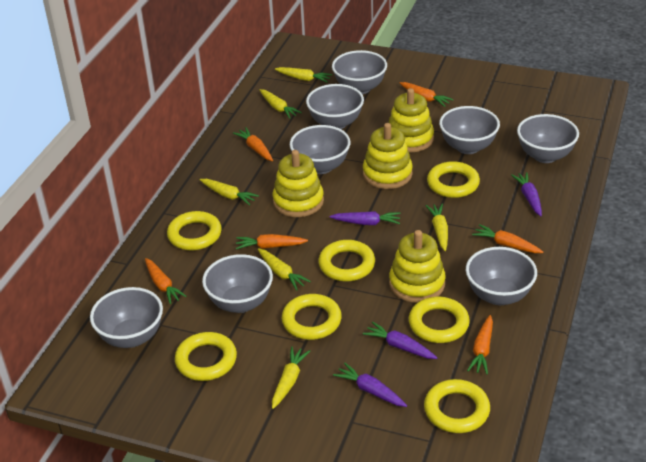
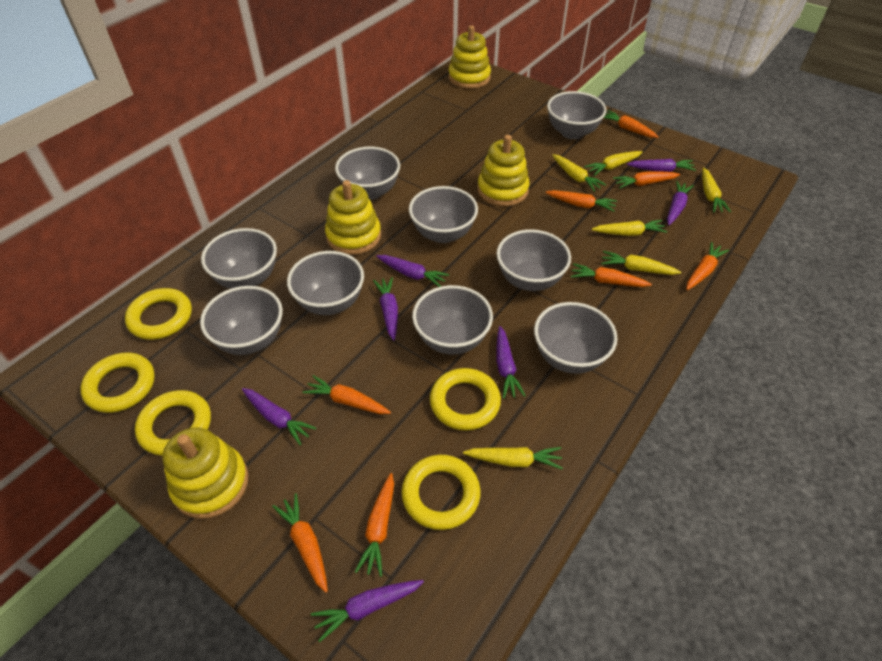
grey bowl: [90,287,163,348] [202,254,273,313] [290,125,351,174] [306,84,364,129] [332,50,387,94] [439,106,500,154] [466,247,537,305] [517,114,579,163] = 8 -> [200,286,283,355] [201,228,277,289] [287,251,364,315] [335,147,400,200] [409,186,478,243] [412,285,493,355] [496,229,571,291] [534,302,617,374] [547,91,606,139] = 9
orange carrot: [145,258,187,304] [233,128,273,161] [236,234,308,249] [400,82,454,107] [467,315,493,375] [472,224,543,253] = 6 -> [272,493,328,593] [303,375,391,414] [355,473,394,577] [546,190,617,212] [571,263,652,287] [603,110,659,138] [613,171,680,189] [686,242,729,290] = 8
purple carrot: [330,211,400,225] [333,363,407,407] [363,322,437,359] [511,172,542,216] = 4 -> [242,388,317,445] [311,580,424,642] [373,277,398,341] [376,255,449,287] [496,326,526,399] [627,159,696,172] [667,181,694,225] = 7
yellow ring: [167,211,222,250] [175,332,237,381] [282,294,342,340] [318,240,375,281] [409,297,470,343] [424,379,490,433] [427,161,480,198] = 7 -> [80,353,155,413] [125,288,192,340] [135,390,211,456] [402,455,480,530] [430,368,501,431] = 5

